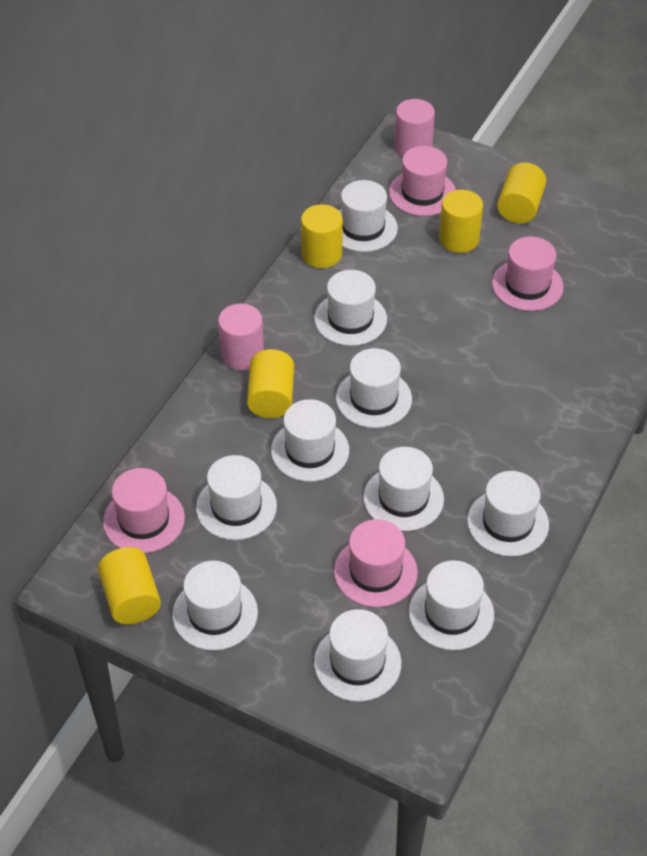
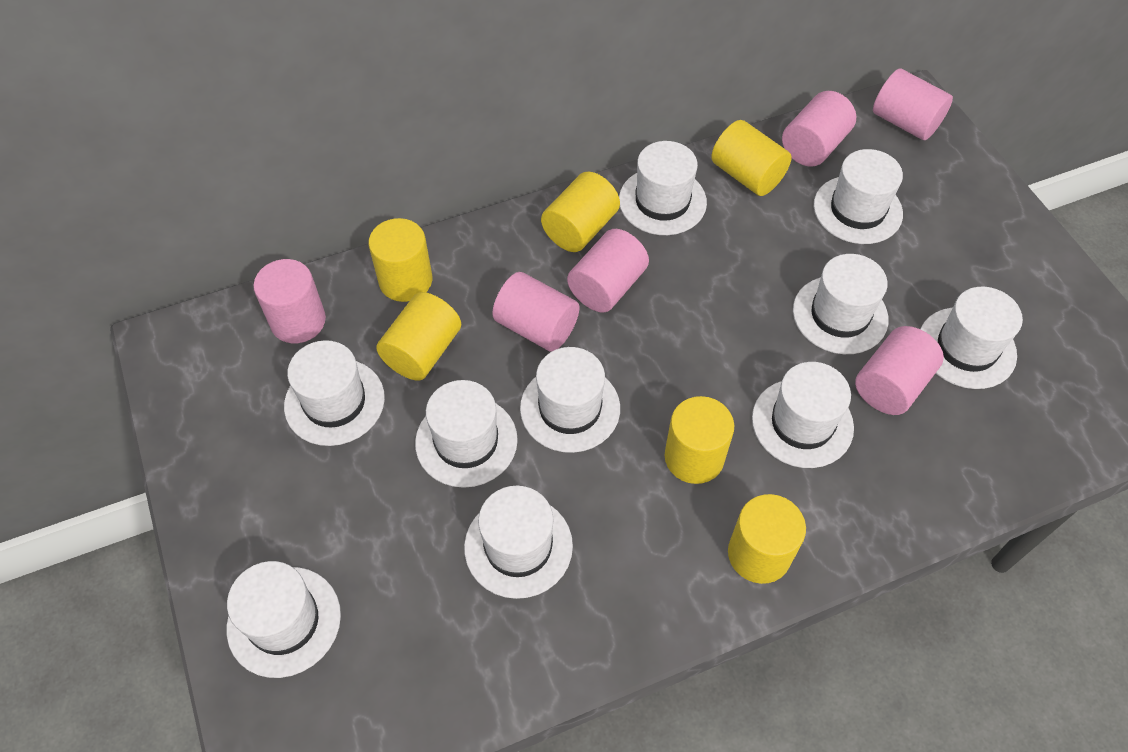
pink cylinder: [218,304,264,370] [394,99,435,157] = 2 -> [253,259,326,343] [492,272,579,352] [567,229,649,312] [782,91,856,167] [855,326,944,415] [873,69,953,140] = 6
pink hat: [103,468,185,553] [334,519,418,607] [389,146,456,216] [492,237,564,311] = 4 -> none = 0
yellow cylinder: [98,547,161,624] [247,349,294,418] [301,204,343,268] [439,190,483,253] [497,163,546,224] = 5 -> [368,218,432,302] [376,292,461,381] [541,171,620,252] [665,396,734,484] [711,120,792,196] [728,494,806,584] = 6

